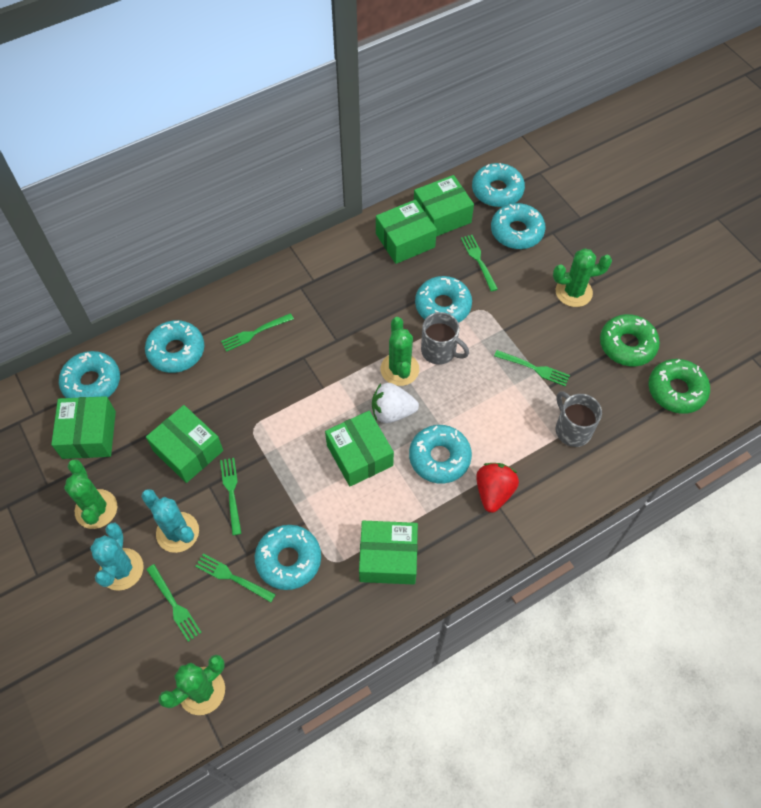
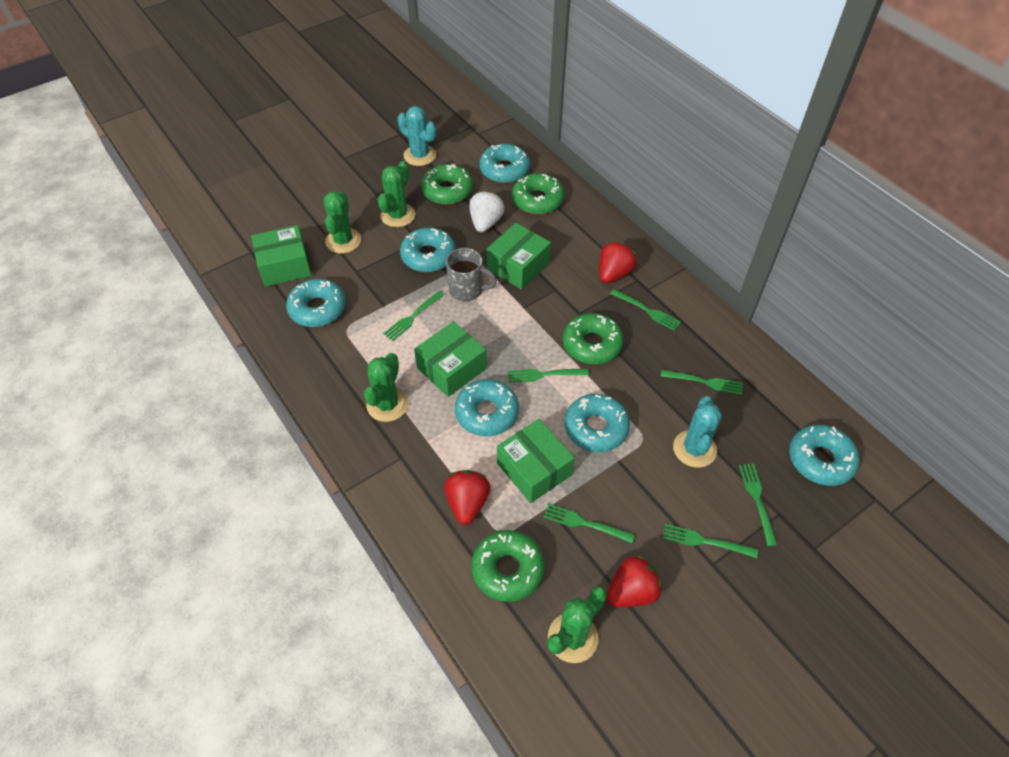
green box: [51,396,116,459] [146,405,223,483] [325,411,394,486] [359,521,418,585] [376,199,437,264] [414,175,474,236] = 6 -> [251,225,312,287] [414,321,487,397] [487,223,551,289] [497,419,575,503] = 4
green donut: [600,314,660,367] [648,359,710,414] = 2 -> [421,164,473,205] [471,530,545,602] [512,173,564,214] [563,313,624,364] = 4
green fork: [146,564,202,642] [195,554,276,602] [220,458,242,535] [221,313,294,352] [461,235,498,292] [494,350,570,386] = 6 -> [383,290,445,341] [508,368,589,383] [543,503,635,543] [610,289,681,331] [661,370,743,395] [663,524,758,558] [739,464,777,546] = 7
grey mug: [421,312,469,365] [556,391,602,447] = 2 -> [446,248,497,301] = 1
red strawberry: [476,463,519,513] = 1 -> [444,470,491,525] [599,241,636,283] [606,554,663,607] = 3
turquoise donut: [59,351,120,398] [145,320,204,373] [255,525,321,590] [409,425,472,483] [415,276,472,323] [472,163,525,207] [491,203,546,249] = 7 -> [286,279,346,327] [400,228,456,272] [455,379,519,436] [479,144,530,183] [565,394,630,452] [789,425,859,486] = 6

